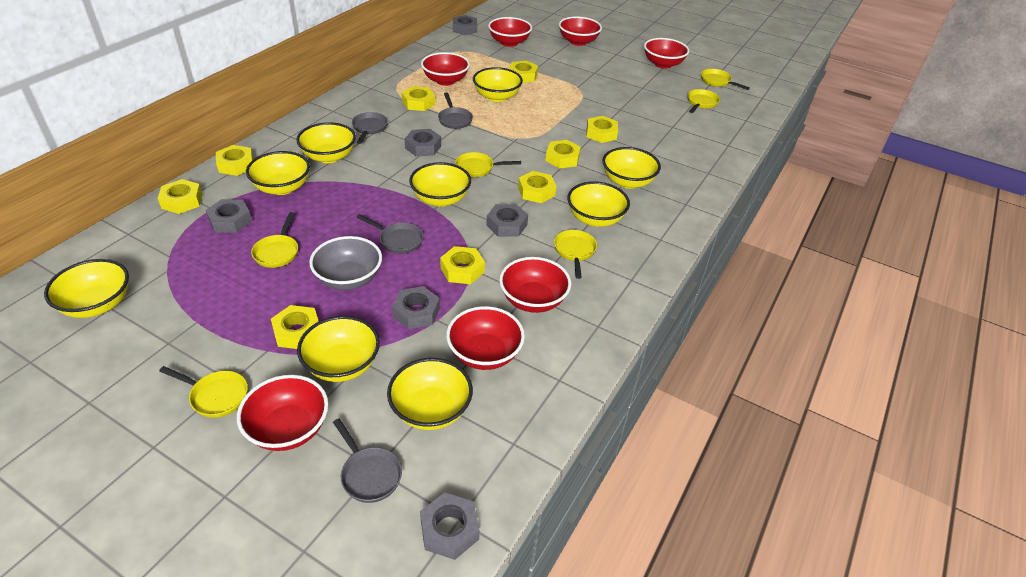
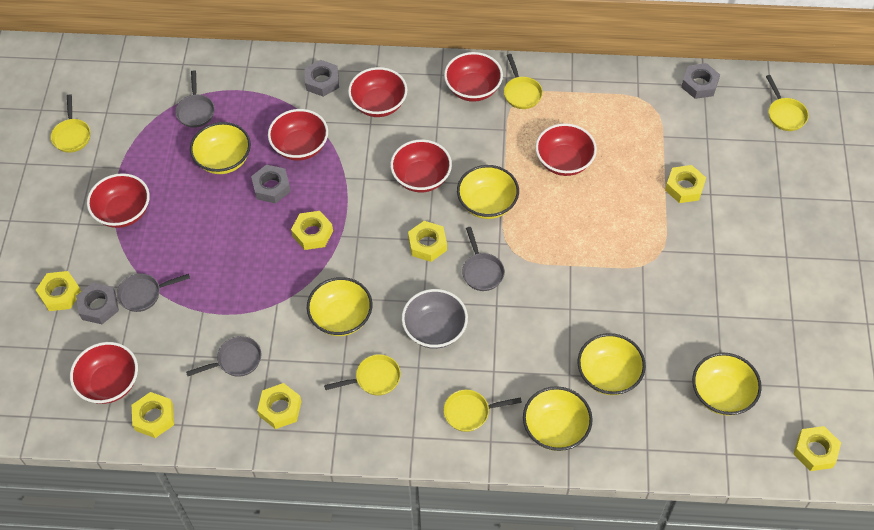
grey nut: [206,199,252,233] [392,286,440,329] [405,129,441,157] [420,493,480,560] [453,15,477,35] [486,204,528,237] = 6 -> [76,282,119,324] [251,165,291,203] [304,60,339,97] [681,63,720,99] = 4
yellow bowl: [44,259,129,318] [246,151,310,195] [296,122,356,163] [297,316,380,382] [387,358,473,430] [409,162,471,207] [473,67,523,102] [567,181,630,227] [602,147,661,189] = 9 -> [190,122,251,174] [307,277,373,336] [457,165,519,219] [523,386,593,451] [578,333,646,395] [692,352,762,416] = 6
yellow nut: [158,179,202,214] [216,145,253,176] [271,305,319,349] [402,86,435,111] [440,246,485,284] [509,61,538,83] [518,171,556,203] [546,140,581,169] [587,116,618,143] = 9 -> [36,271,81,311] [132,392,174,438] [257,383,302,429] [291,211,333,250] [408,221,447,262] [665,165,706,203] [793,426,841,471] = 7
yellow pan: [159,366,248,418] [251,212,298,268] [455,152,521,177] [554,230,597,279] [688,89,720,113] [701,69,750,90] = 6 -> [51,94,90,153] [324,354,401,396] [444,389,522,432] [504,54,543,109] [766,75,809,131] = 5

